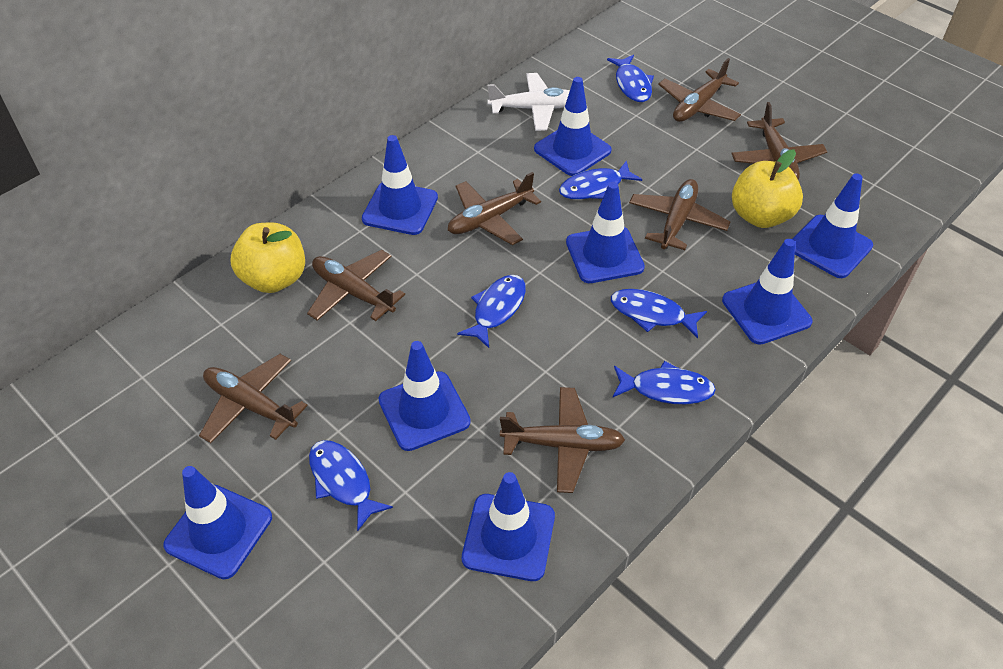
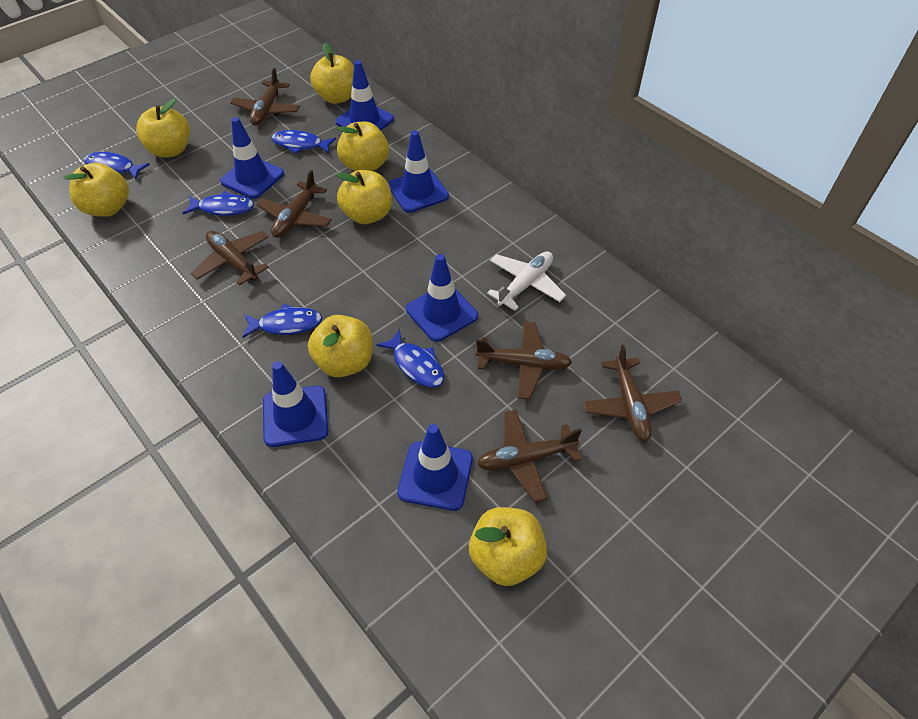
blue fish: [309,440,393,531] [457,275,526,348] [559,160,642,200] [607,55,654,102] [611,289,707,338] [613,361,716,404] = 6 -> [85,152,150,179] [183,191,254,216] [242,304,322,338] [272,130,336,154] [376,329,444,388] = 5
blue traffic cone: [163,466,272,579] [362,135,438,235] [378,341,471,451] [462,472,555,581] [534,77,612,176] [566,182,645,283] [722,239,812,345] [792,174,873,278] = 8 -> [220,117,284,199] [263,361,328,447] [335,60,394,130] [389,131,449,213] [397,424,473,511] [406,254,478,342] = 6
brown plane: [199,354,308,443] [307,250,405,321] [448,172,541,245] [500,387,625,493] [629,179,730,250] [658,58,741,122] [731,102,827,180] = 7 -> [191,231,269,285] [230,68,300,126] [256,170,332,238] [476,321,572,400] [477,410,582,503] [583,345,682,442] = 6
yellow apple: [231,223,305,293] [732,149,803,228] = 2 -> [63,163,129,217] [136,98,190,158] [308,315,373,377] [310,43,354,104] [336,170,392,224] [337,122,389,171] [469,507,547,586] = 7

